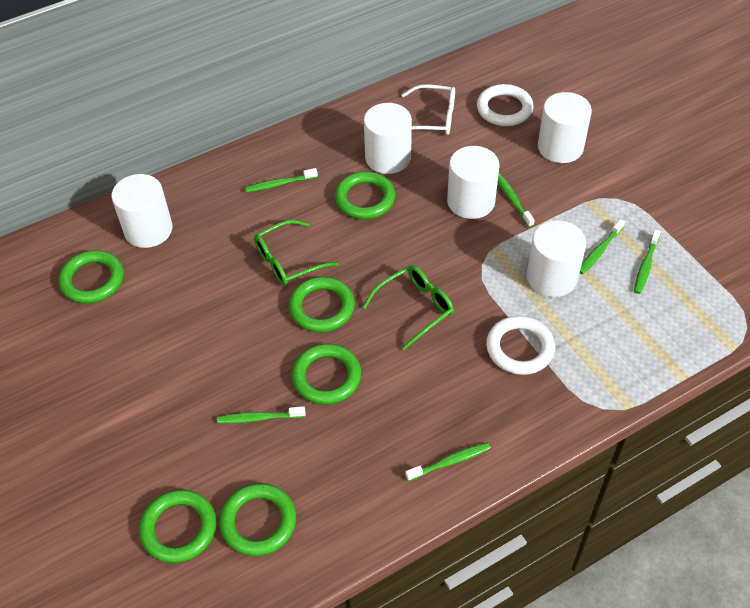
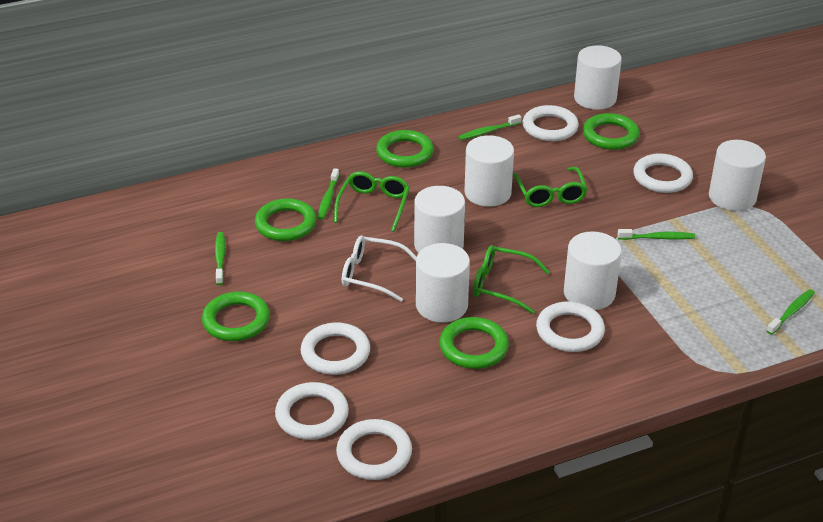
green glasses: [254,220,338,286] [363,265,454,350] = 2 -> [334,171,410,232] [473,245,550,314] [513,167,587,207] = 3
green ring: [59,250,124,304] [139,490,216,563] [219,483,296,556] [289,277,355,332] [292,344,361,405] [335,171,395,219] = 6 -> [202,292,270,341] [255,198,317,241] [376,130,434,168] [440,317,509,369] [583,113,639,150] = 5
green toothbrush: [217,406,305,424] [245,168,318,193] [405,442,491,481] [498,173,535,227] [580,219,625,274] [634,230,661,294] = 6 -> [215,232,225,285] [318,168,339,220] [458,114,522,140] [617,229,695,240] [767,289,815,335] = 5
white cylinder: [112,174,173,248] [364,103,412,174] [447,146,499,219] [527,220,586,297] [538,92,592,163] = 5 -> [414,186,465,253] [416,243,470,323] [464,135,514,207] [564,231,622,310] [574,45,622,110] [709,140,766,211] = 6
white ring: [477,84,534,126] [486,316,555,375] = 2 -> [275,382,349,440] [301,322,370,375] [336,419,412,480] [523,105,579,141] [536,301,605,352] [633,154,693,193] = 6

